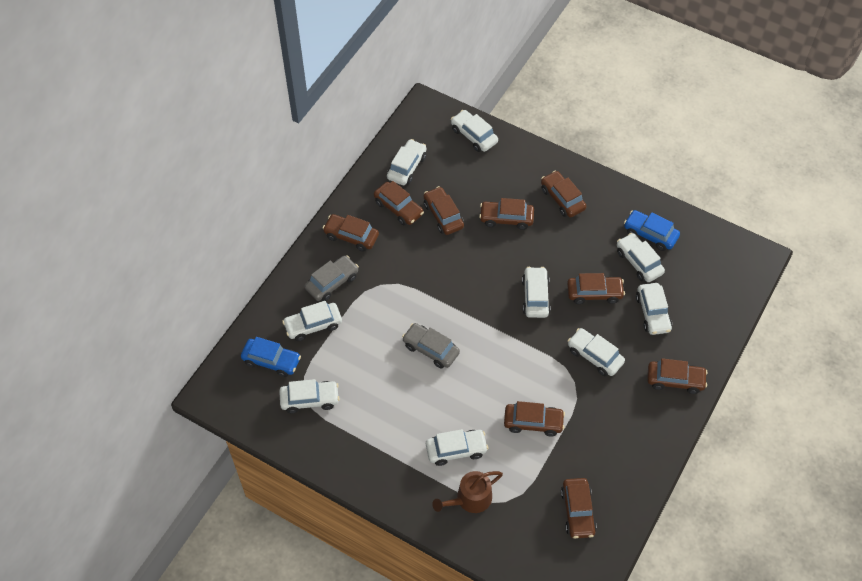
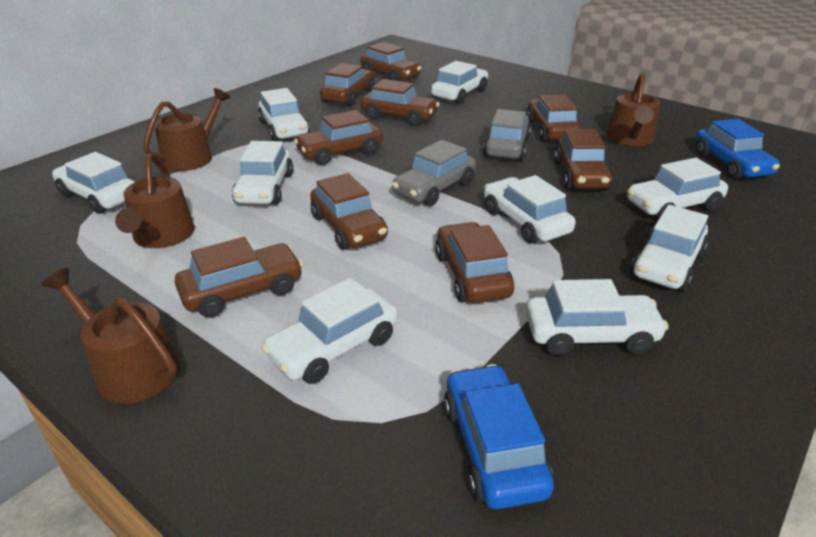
brown watering can: [432,471,503,513] = 1 -> [42,268,180,404] [115,154,195,248] [143,88,230,171] [607,73,660,146] = 4

